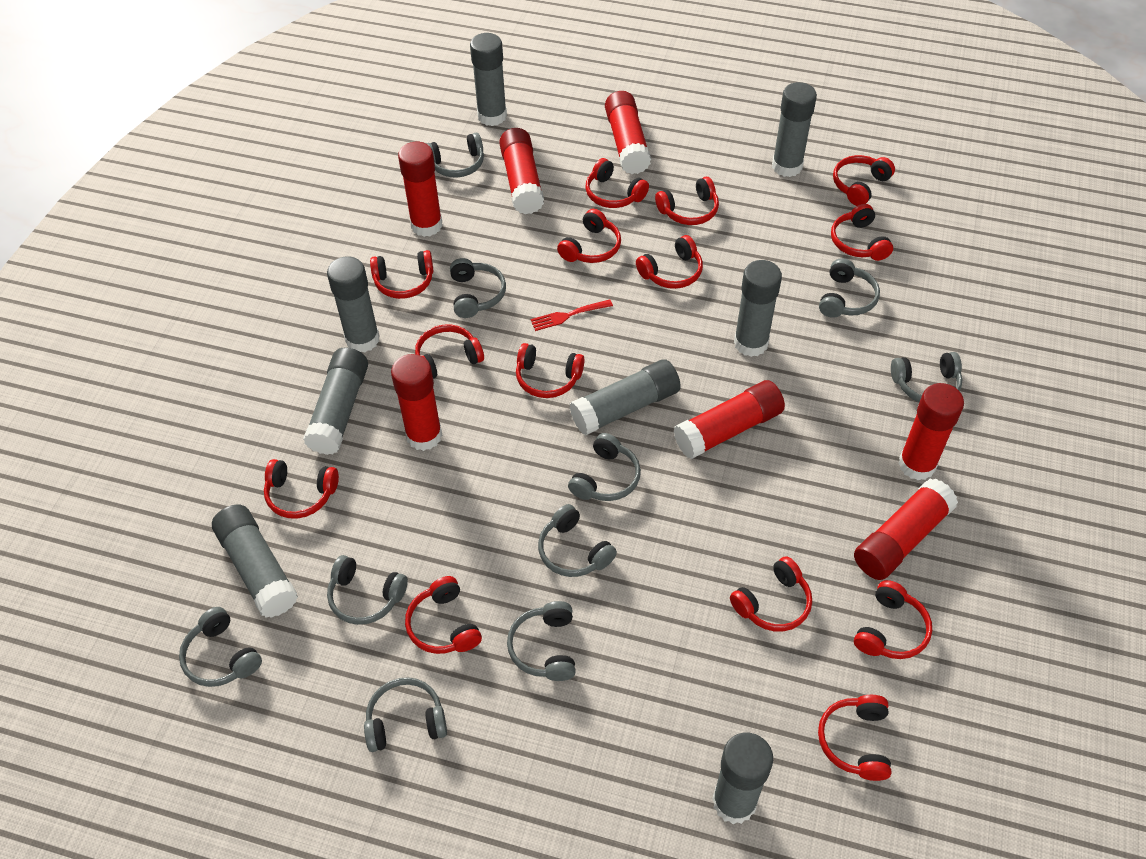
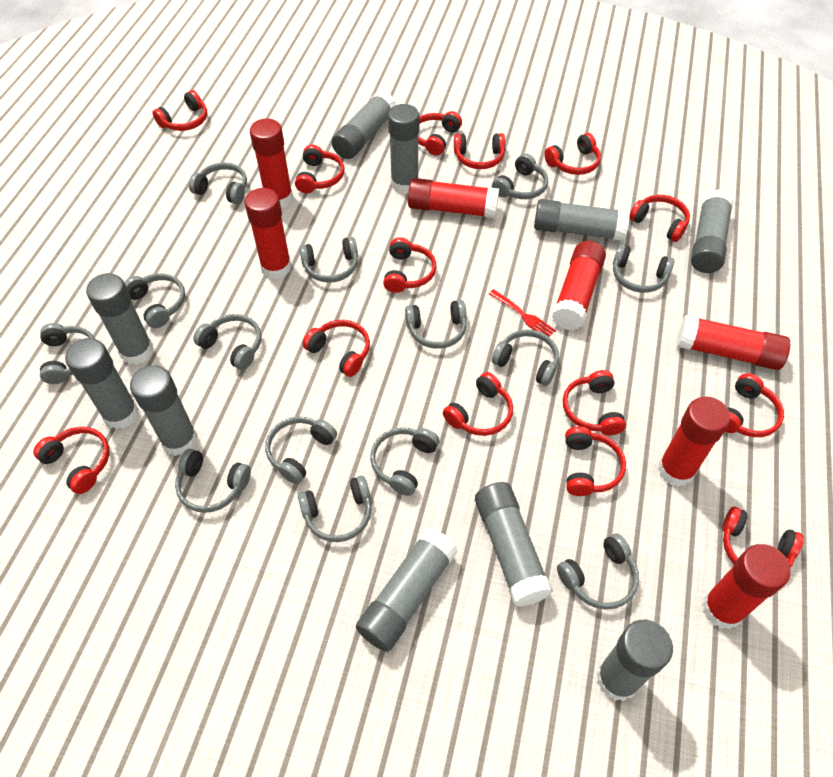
grey glue stick: [212,504,298,618] [303,348,368,455] [327,256,380,352] [470,33,507,126] [570,359,681,435] [712,733,773,824] [734,260,782,357] [772,82,817,177] = 8 -> [65,338,139,429] [86,273,154,365] [130,365,198,456] [332,90,396,159] [356,528,457,652] [388,104,420,194] [475,482,553,607] [534,199,630,241] [596,620,673,701] [691,189,734,273] = 10
grey headphones: [179,607,262,687] [327,555,408,625] [364,677,447,752] [426,133,484,178] [450,258,506,318] [507,601,576,681] [538,504,617,577] [568,433,641,501] [819,258,880,318] [891,352,962,402] = 10 -> [40,323,95,384] [124,273,185,328] [175,449,251,513] [189,162,247,204] [193,314,261,370] [265,416,337,484] [298,476,372,542] [299,237,358,283] [370,428,440,496] [405,300,467,349] [492,153,548,199] [492,329,559,386] [557,533,639,610] [613,244,675,293] = 14

